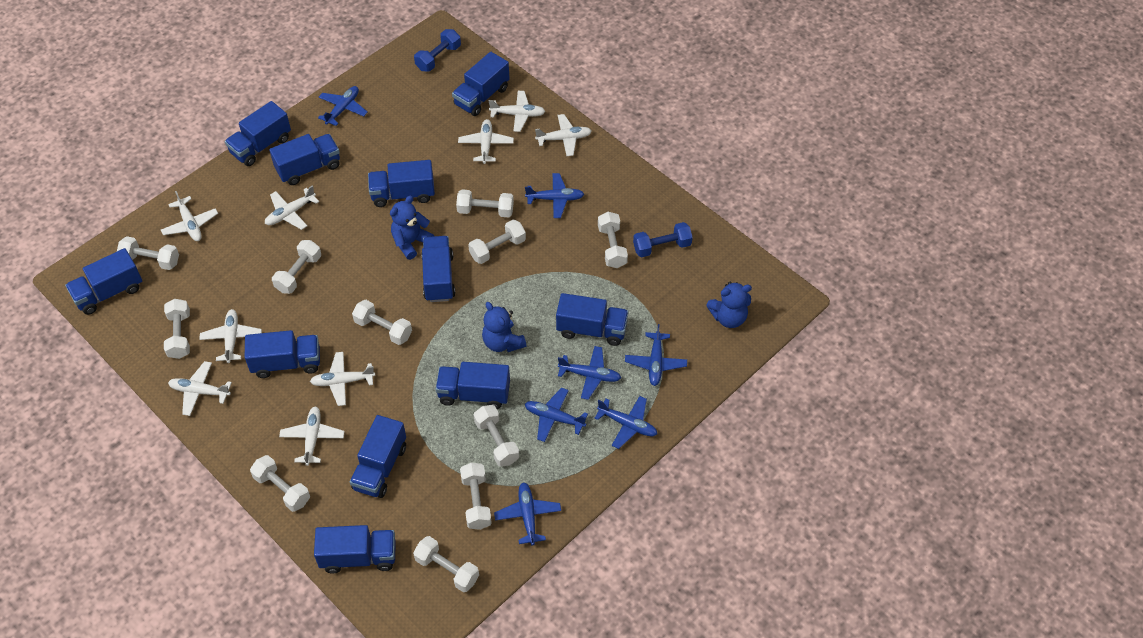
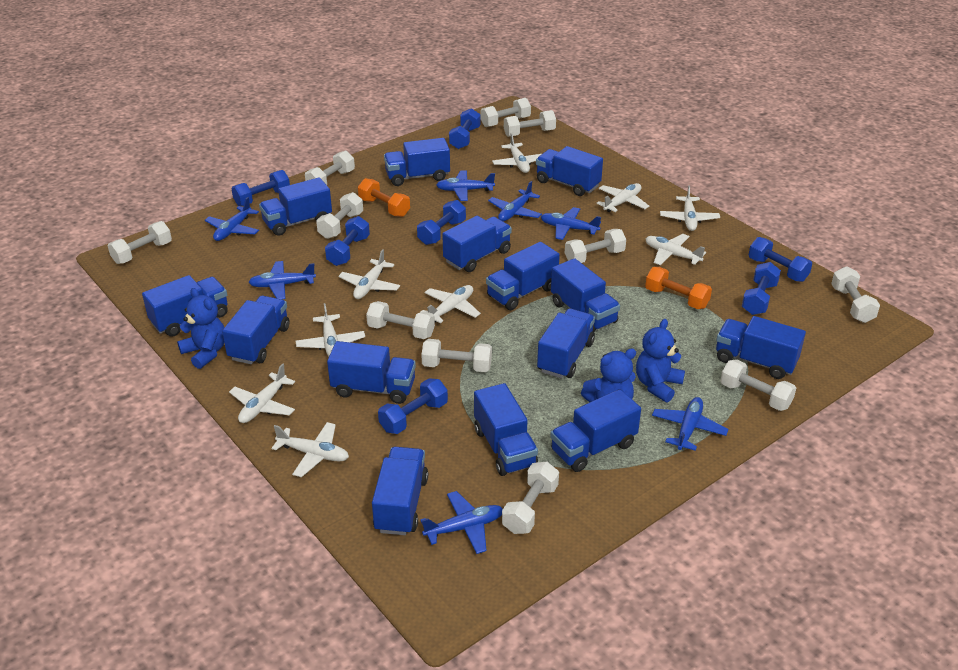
blue dumbbell: [414,29,461,72] [633,222,693,257] = 2 -> [231,170,290,206] [325,216,370,266] [378,378,448,434] [417,200,466,245] [449,108,481,149] [742,262,781,315] [749,237,812,282] = 7
blue truck: [65,248,142,315] [225,101,291,166] [245,330,320,378] [269,134,340,185] [314,525,396,573] [350,415,406,498] [368,160,435,207] [421,236,455,302] [436,362,510,409] [452,52,510,116] [556,293,629,346] = 11 -> [142,275,228,337] [222,296,290,364] [259,177,332,236] [327,341,416,404] [372,447,428,535] [384,138,450,186] [442,216,512,272] [474,383,538,476] [486,242,560,310] [536,146,603,196] [537,308,595,378] [550,389,641,472] [551,258,620,332] [716,316,806,379] = 14
orange dumbbell: none = 0 -> [358,178,410,217] [645,267,712,309] = 2

